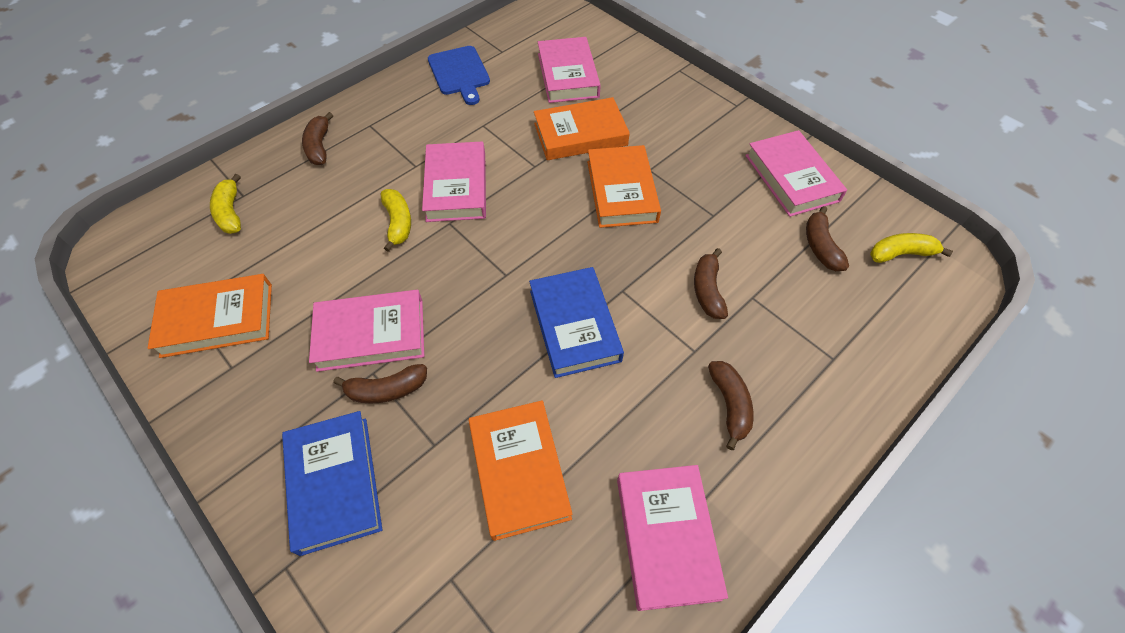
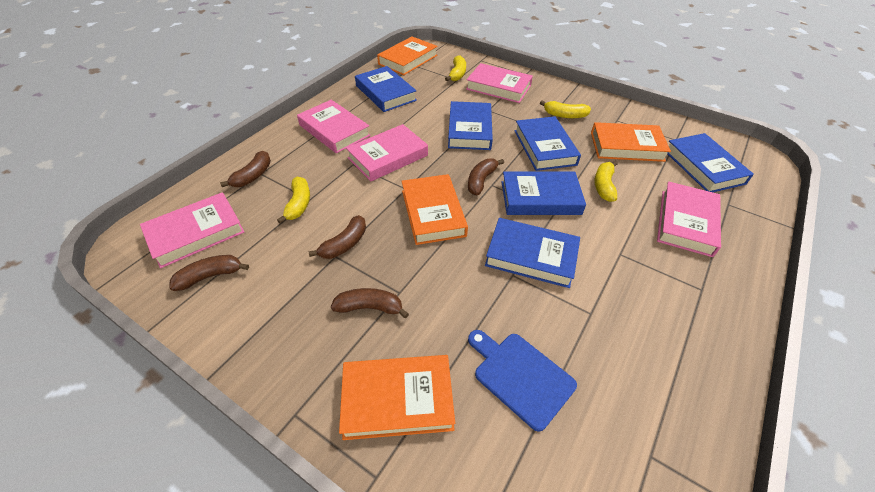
blue book: [282,411,382,556] [529,267,624,378] = 2 -> [355,66,417,112] [448,101,493,150] [485,218,580,288] [502,171,586,215] [514,116,581,171] [667,133,754,192] = 6
yellow banana: [210,174,241,234] [381,189,411,252] [870,233,953,263] = 3 -> [277,177,310,224] [445,55,466,81] [540,100,591,118] [594,161,618,202] = 4

